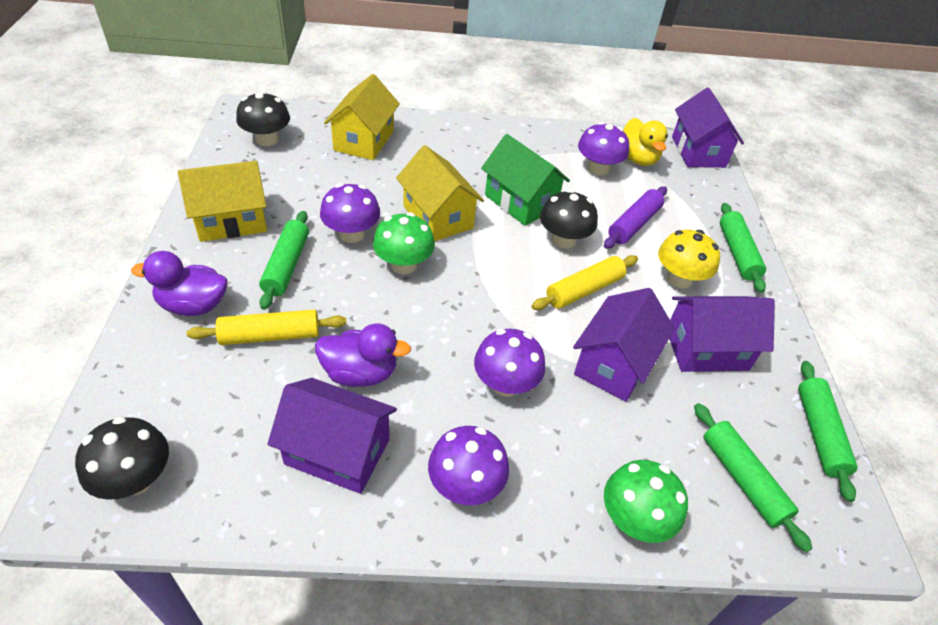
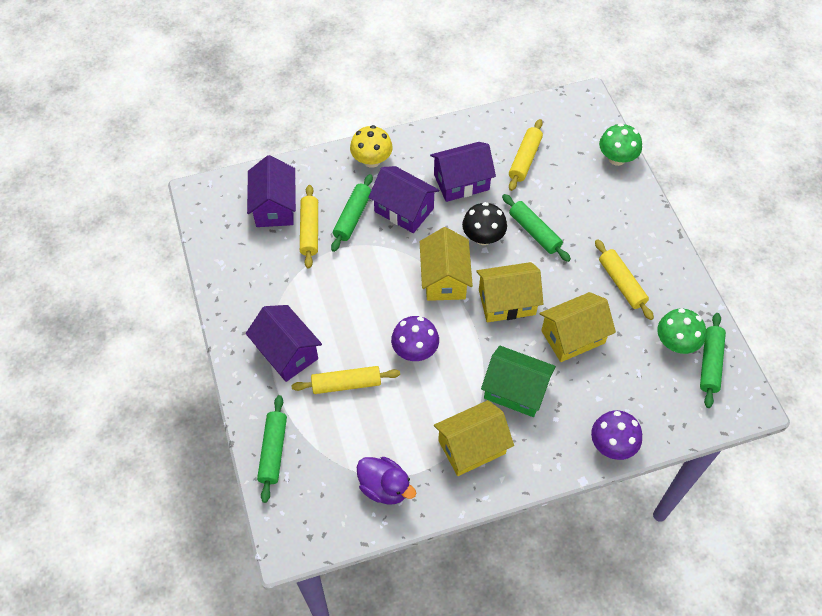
black mushroom: [75,417,169,500] [236,91,290,146] [540,189,598,249] = 3 -> [462,202,507,245] = 1
purple duck: [131,251,227,316] [315,323,411,387] = 2 -> [357,457,416,504] = 1
purple mushroom: [320,183,380,243] [428,426,509,505] [474,329,545,397] [578,122,629,176] = 4 -> [391,316,439,361] [591,410,642,460] = 2
purple rolling pin: [604,186,667,249] = 1 -> none = 0
yellow duck: [623,118,668,166] = 1 -> none = 0
yellow house: [178,161,267,242] [324,74,400,160] [396,145,484,241] = 3 -> [420,227,473,301] [434,400,514,476] [476,262,543,322] [540,292,616,362] = 4
yellow rolling pin: [187,310,347,345] [532,255,638,310] = 2 -> [291,366,400,394] [300,185,318,269] [509,119,543,191] [595,239,654,320] = 4

